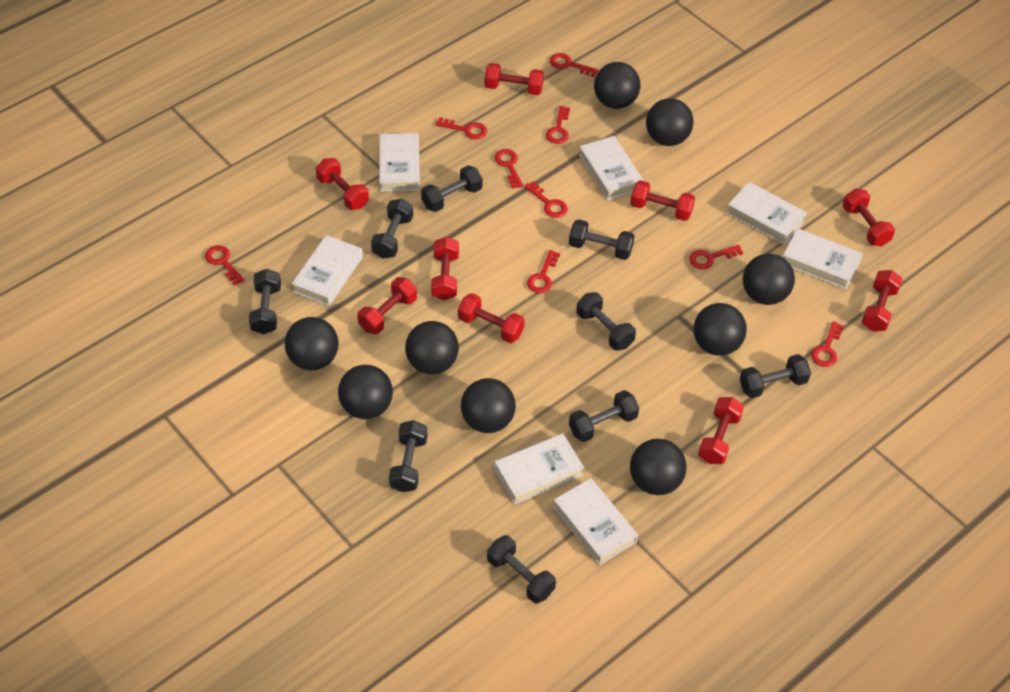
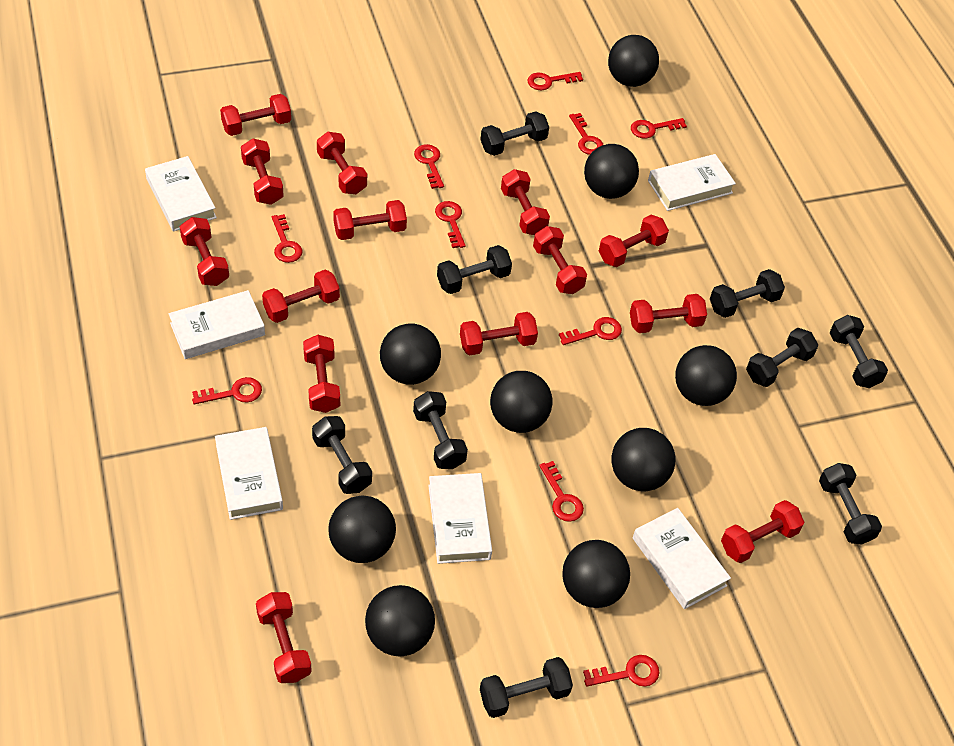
red dumbbell: [316,158,369,210] [357,277,417,334] [431,237,459,300] [458,293,525,343] [485,63,544,95] [630,180,695,221] [698,397,744,464] [843,188,895,246] [862,270,902,331] = 9 -> [180,217,229,286] [220,94,291,136] [241,139,284,205] [256,592,312,683] [262,270,340,323] [303,335,340,413] [317,132,367,194] [333,200,407,240] [460,312,538,356] [501,169,550,235] [533,226,587,294] [599,215,669,267] [630,294,707,333] [721,500,804,563] = 14
red key: [205,245,245,286] [436,117,487,140] [494,149,523,189] [524,181,568,218] [527,250,560,293] [546,106,570,144] [550,53,599,77] [689,245,743,269] [811,321,844,367] = 9 -> [192,377,262,405] [272,214,302,263] [414,144,444,189] [435,201,466,248] [527,72,583,90] [539,461,584,522] [559,317,622,345] [569,113,603,155] [583,655,660,687] [631,118,687,139] = 10
white book: [292,235,363,306] [379,133,420,191] [494,434,584,504] [553,478,638,565] [579,136,644,200] [726,182,807,245] [783,228,863,289] = 7 -> [145,156,217,231] [169,290,265,359] [215,427,283,520] [428,473,492,564] [633,508,731,609] [648,154,736,211] = 6

